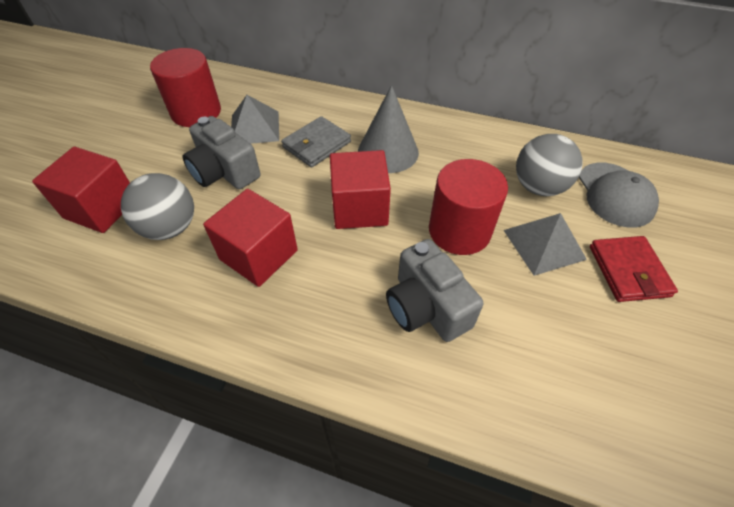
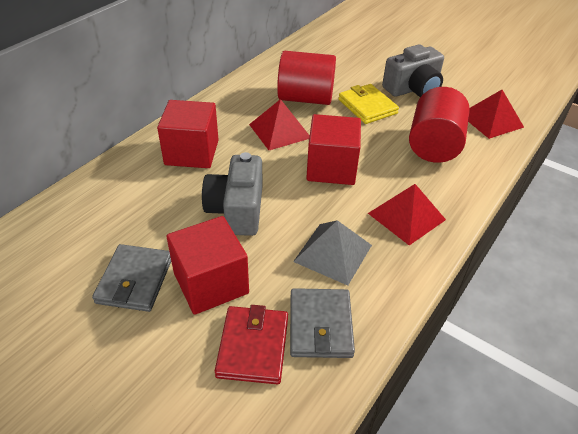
grey ball: [121,173,194,240] [516,134,582,196] = 2 -> none = 0
grey cap: [579,163,659,228] = 1 -> none = 0
grey cone: [358,85,419,173] = 1 -> none = 0
grey pyramid: [231,95,279,144] [503,213,587,276] = 2 -> [293,220,372,286] = 1
grey wallet: [281,116,351,168] = 1 -> [92,244,171,312] [290,288,355,358] = 2
red pyramid: none = 0 -> [249,99,310,150] [368,184,446,245] [468,90,524,139] = 3
yellow wallet: none = 0 -> [338,84,399,124] = 1

